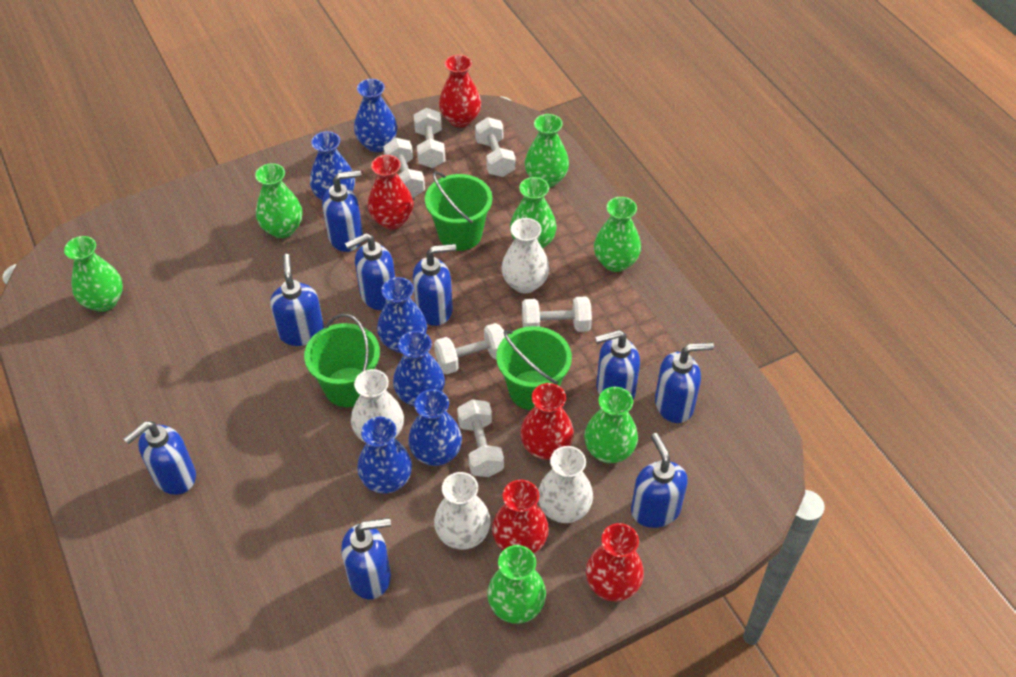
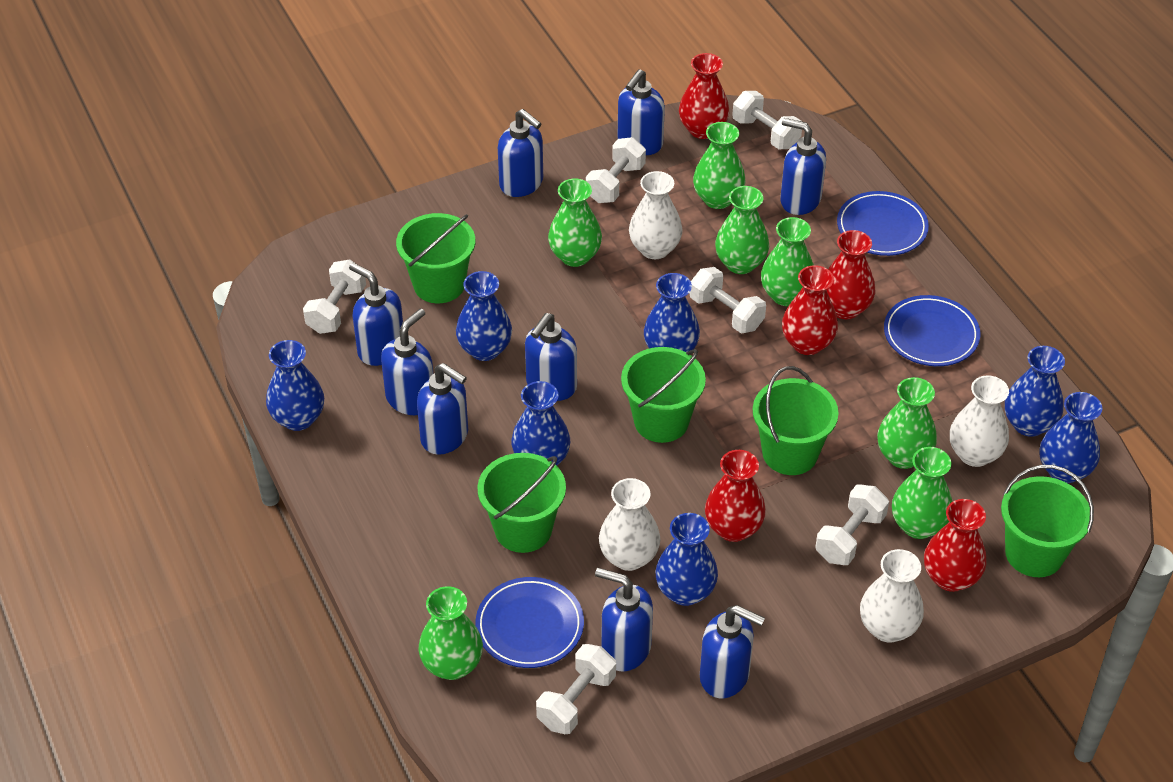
blue plate: none = 0 -> [475,577,584,668] [837,191,929,256] [884,295,980,366] = 3
blue vase: [310,131,355,200] [354,79,397,152] [357,417,412,494] [377,277,427,353] [393,331,445,407] [408,389,462,466] = 6 -> [266,340,324,431] [456,271,512,361] [511,381,570,466] [644,273,700,352] [655,513,718,606] [1005,346,1065,437] [1040,392,1102,483] = 7
green bucket: [304,314,380,407] [425,171,492,251] [496,326,572,410] = 3 -> [396,213,475,303] [477,453,566,553] [621,347,706,443] [753,366,839,475] [1001,465,1094,577] = 5

